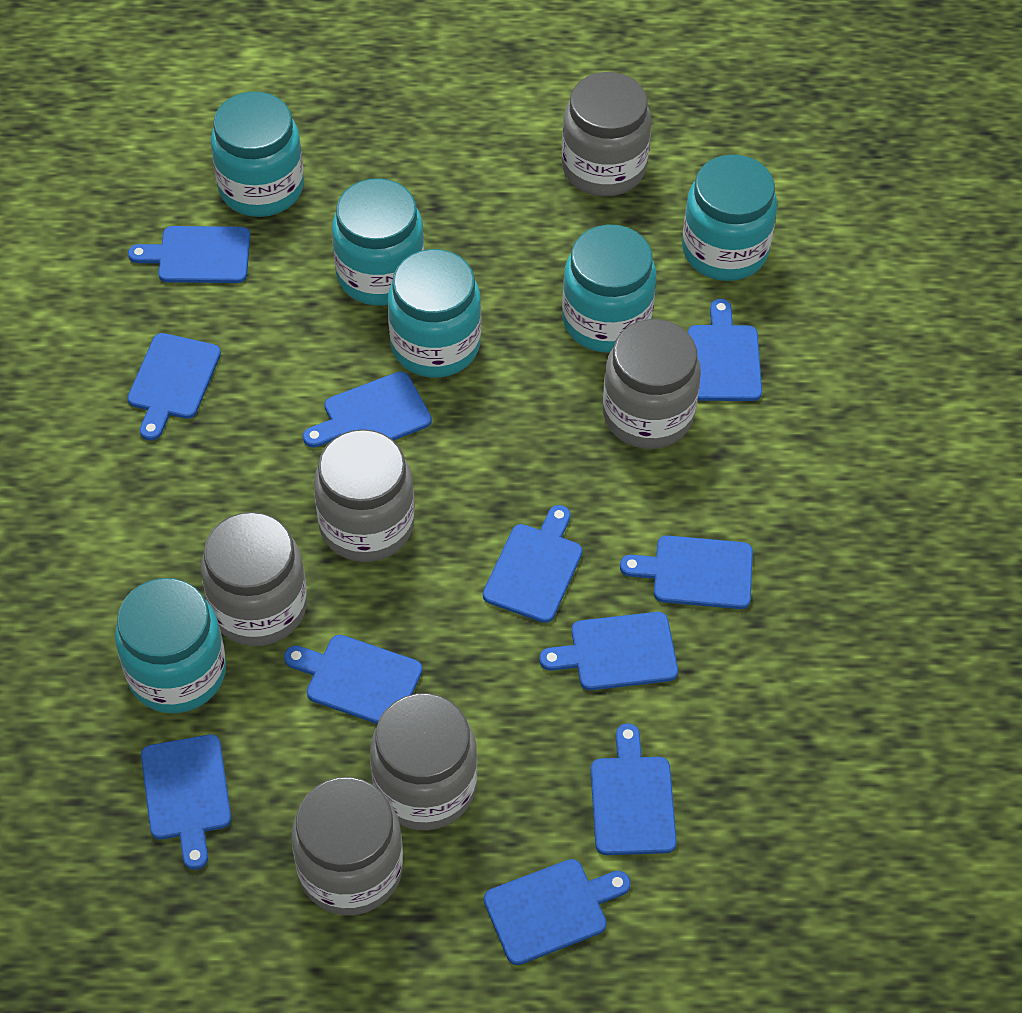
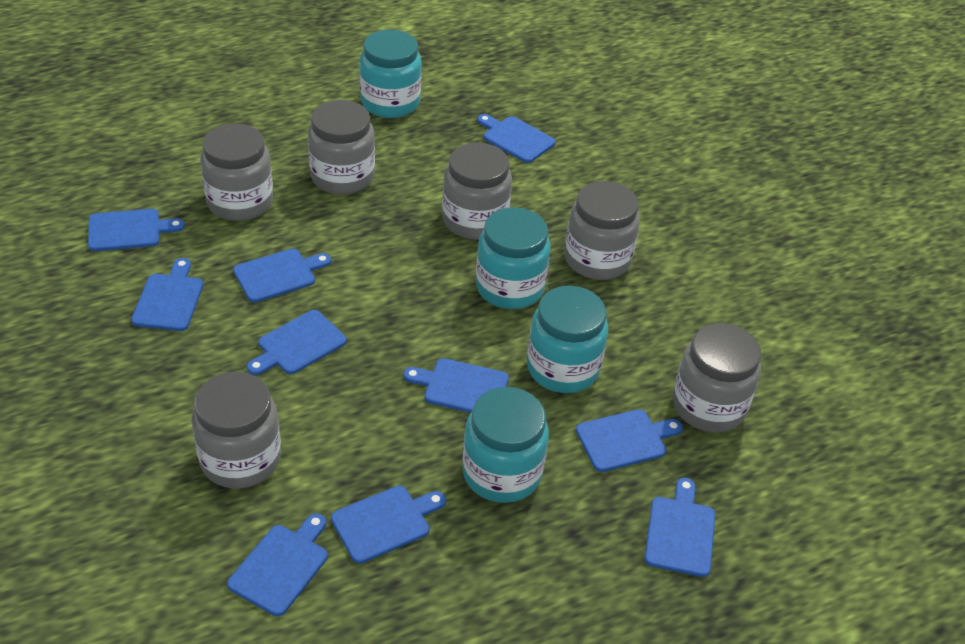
blue cutting board: [128,226,250,283] [128,333,221,441] [141,734,231,870] [284,635,422,724] [303,371,432,448] [483,505,582,623] [484,859,631,965] [539,612,678,690] [591,723,677,855] [620,535,753,609] [688,299,762,401] = 11 -> [88,209,185,251] [131,258,203,331] [227,513,328,616] [233,249,331,303] [247,310,347,375] [331,486,446,564] [403,358,509,413] [477,114,555,163] [576,409,683,472] [645,478,715,577] = 10
turquoise jar: [115,578,226,713] [211,92,304,217] [332,178,424,306] [388,249,481,378] [562,224,656,352] [682,155,777,281] = 6 -> [360,30,422,118] [462,387,549,503] [476,207,551,309] [527,286,608,393] = 4

